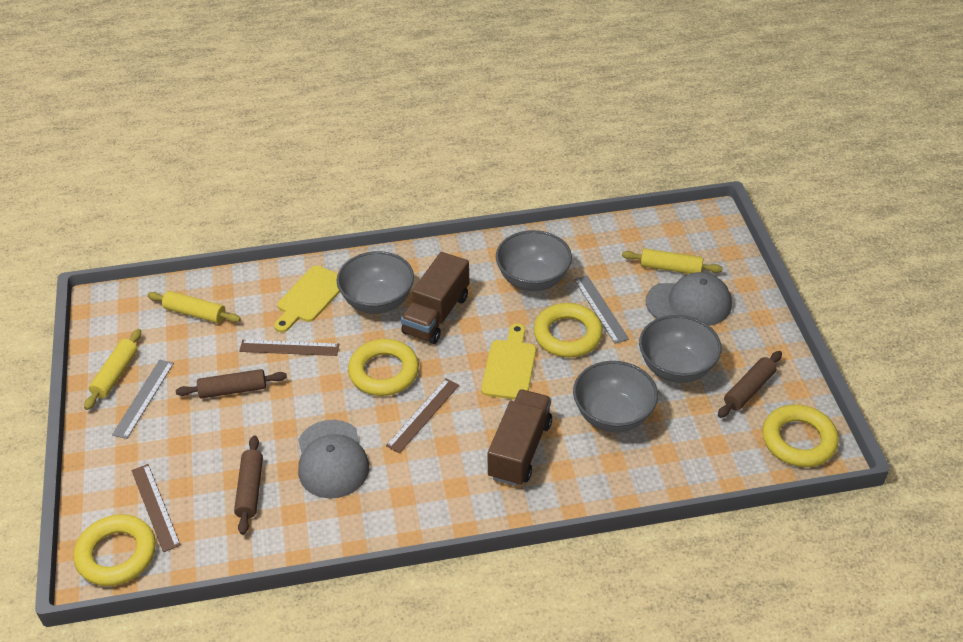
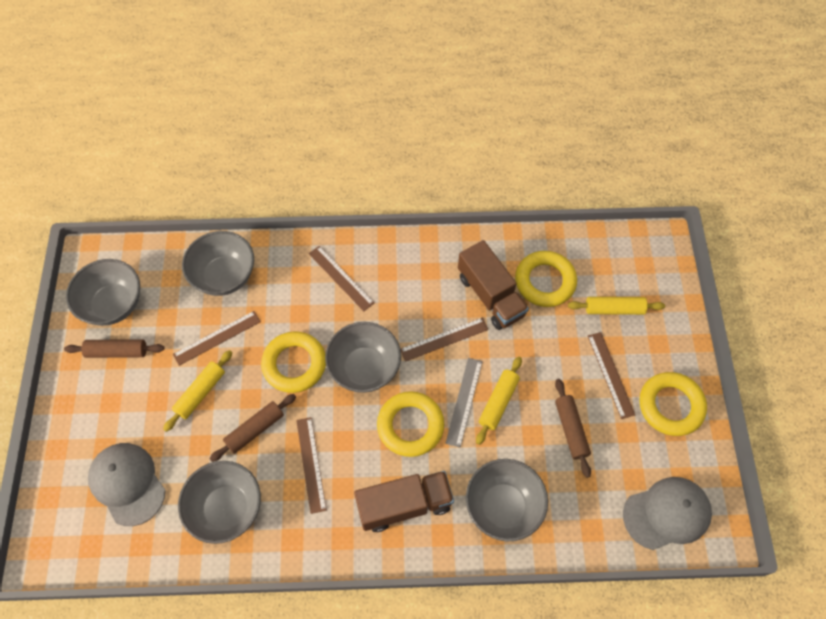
brown ruler: [131,464,181,552] [239,340,339,356] [386,378,459,453] = 3 -> [173,311,261,366] [296,417,327,514] [309,246,374,311] [401,318,488,362] [588,332,635,419] = 5
grey bowl: [336,251,414,314] [496,230,572,291] [573,361,658,433] [639,315,722,383] = 4 -> [66,259,140,326] [178,461,261,544] [182,231,254,296] [325,322,401,393] [466,459,548,542] = 5
grey ruler: [112,359,174,439] [574,275,629,344] = 2 -> [446,358,482,447] = 1
yellow cutting board: [274,266,340,332] [481,323,536,399] = 2 -> none = 0

